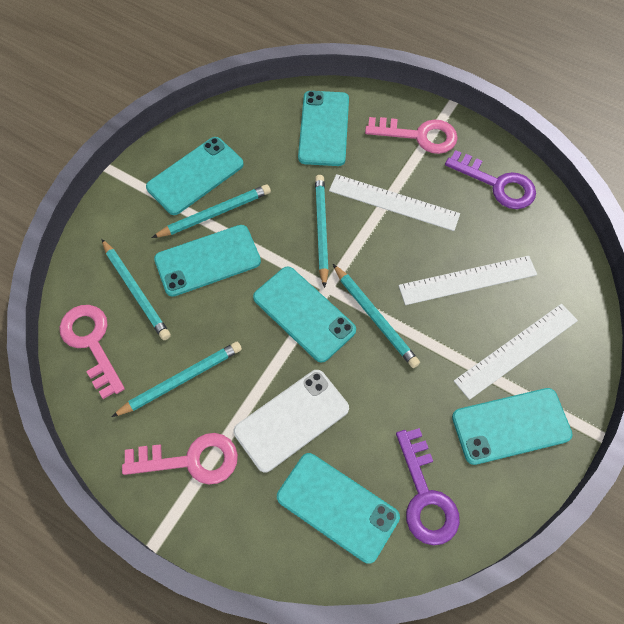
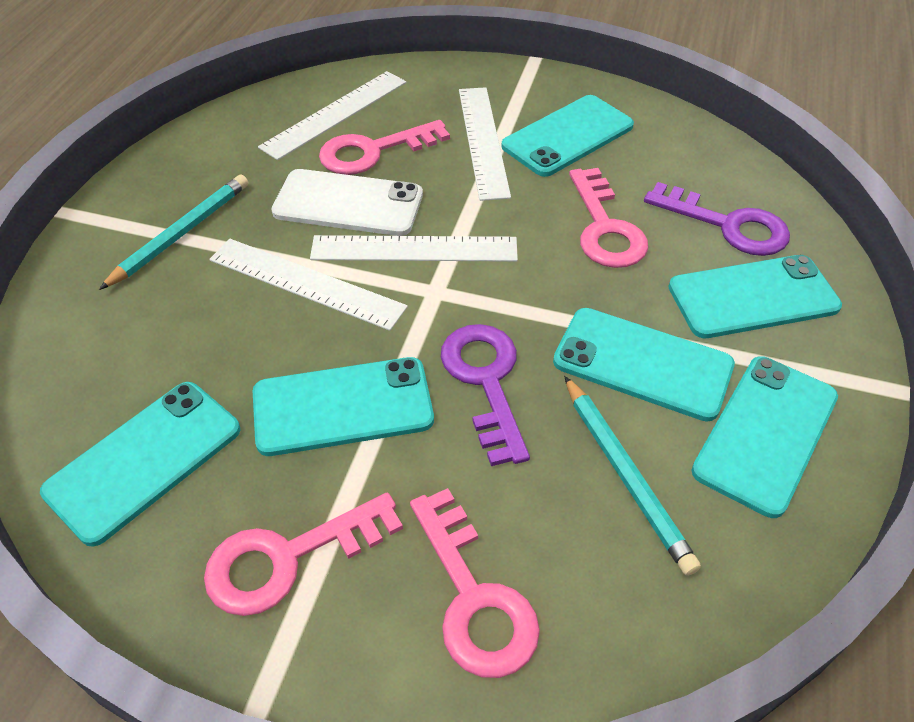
pink key: [59,305,125,399] [122,433,238,484] [365,117,458,154] = 3 -> [204,493,403,616] [319,120,450,175] [410,488,540,678] [569,168,648,268] = 4
turquoise pencil: [102,239,171,340] [112,342,242,417] [152,185,271,238] [315,175,329,288] [333,264,420,368] = 5 -> [99,175,248,290] [564,376,701,576] = 2
white ruler: [329,174,460,231] [398,256,537,305] [454,304,578,400] = 3 -> [209,239,408,331] [258,71,406,160] [310,235,518,262] [459,87,511,201] = 4

